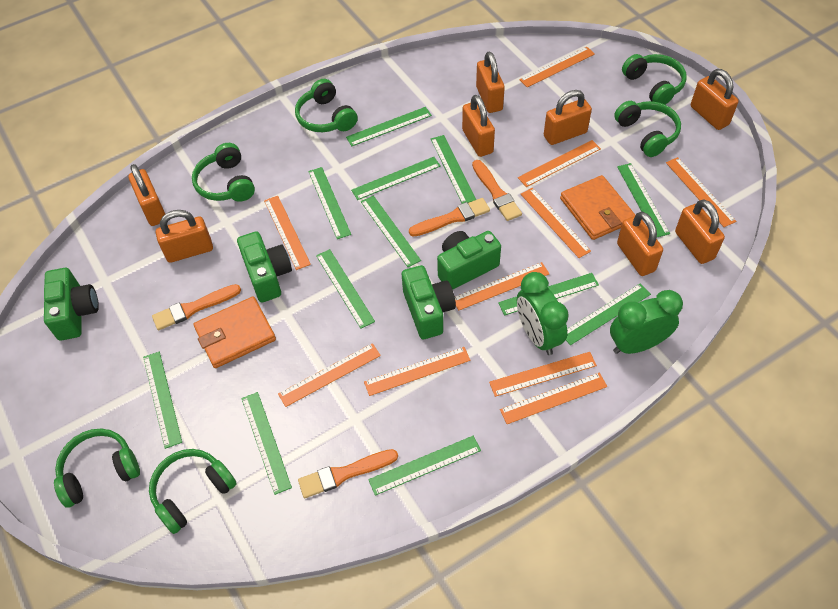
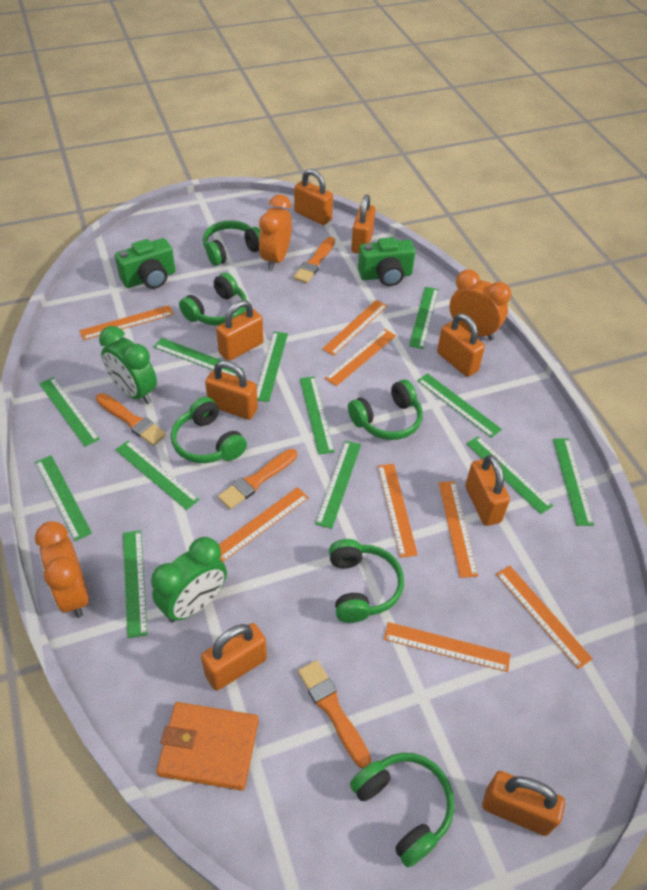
green camera: [44,268,99,341] [237,231,292,303] [402,265,456,339] [437,231,501,290] = 4 -> [115,238,176,289] [358,237,415,286] = 2
orange clock: none = 0 -> [35,521,89,618] [259,194,292,271] [449,270,511,340] = 3
orange ruler: [264,196,311,270] [278,343,381,407] [364,347,471,396] [455,262,550,310] [489,352,597,397] [500,373,607,424] [518,140,601,187] [519,47,595,87] [521,188,591,258] [666,157,736,227] = 10 -> [80,305,174,340] [219,487,309,562] [322,300,387,356] [325,329,396,386] [378,464,418,558] [384,622,511,672] [439,481,478,578] [496,566,593,669] = 8
orange wallet: [194,296,276,368] [560,175,635,240] = 2 -> [156,702,259,791] = 1

